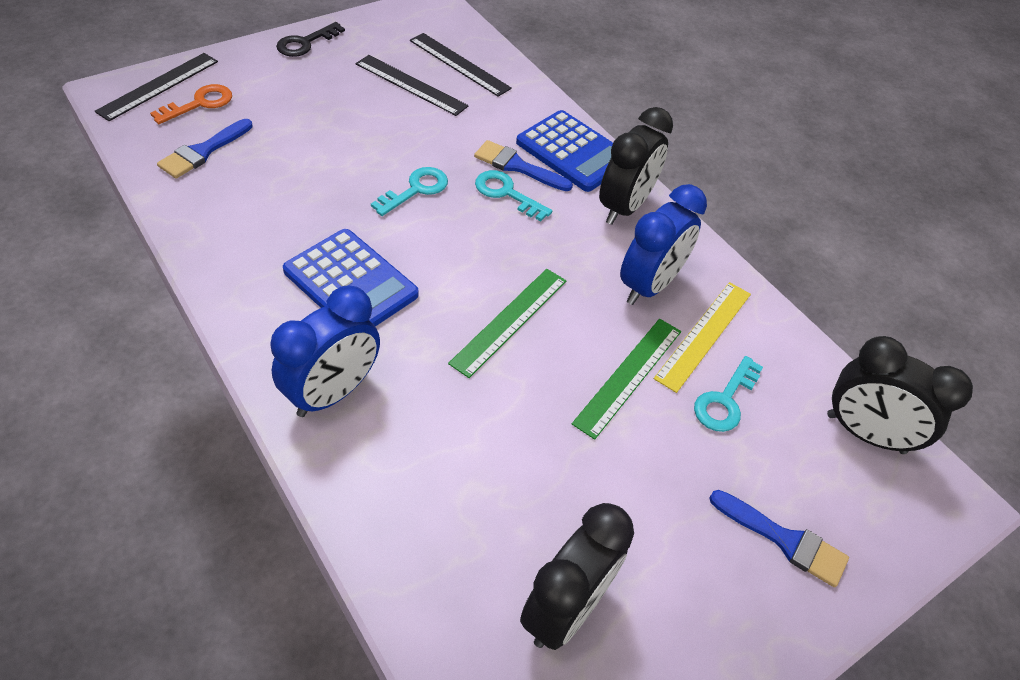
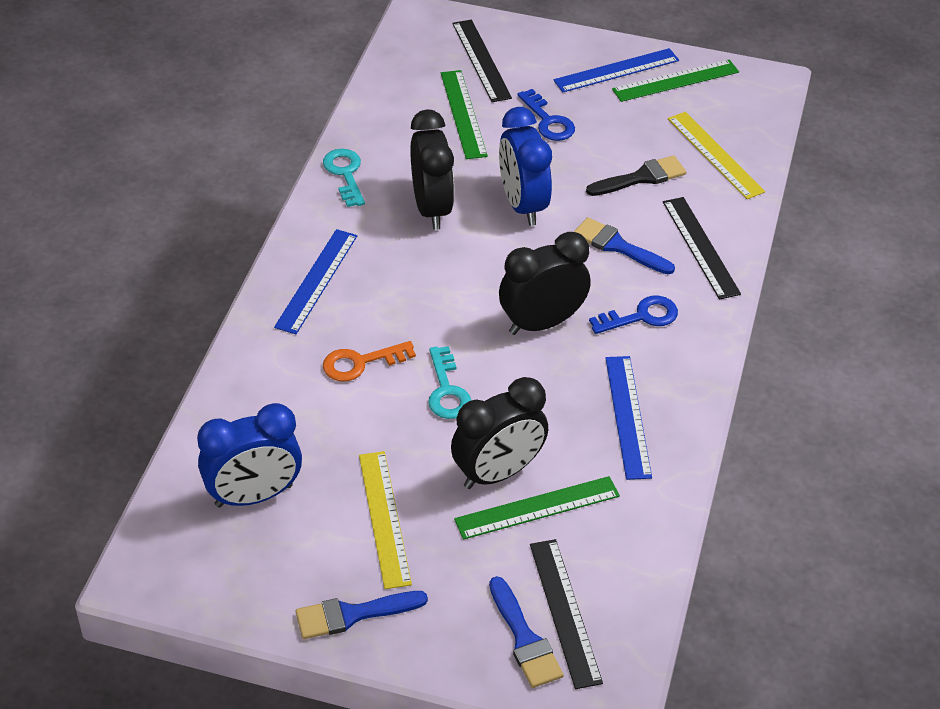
black brush: none = 0 -> [586,155,686,196] = 1
black key: [276,22,345,57] = 1 -> none = 0
blue calculator: [283,229,419,326] [516,110,613,192] = 2 -> none = 0
blue key: none = 0 -> [517,89,575,141] [589,295,678,334] = 2
blue ruler: none = 0 -> [274,229,357,334] [553,48,679,92] [605,356,652,480] = 3
green ruler: [448,269,566,378] [572,319,681,440] = 2 -> [441,70,488,159] [454,476,620,540] [612,60,739,102] = 3
turquoise key: [371,167,448,216] [475,170,552,221] [694,356,763,432] = 3 -> [323,149,365,207] [428,346,472,419] = 2
yellow ruler: [654,282,751,393] = 1 -> [359,451,412,589] [668,112,765,199] = 2

